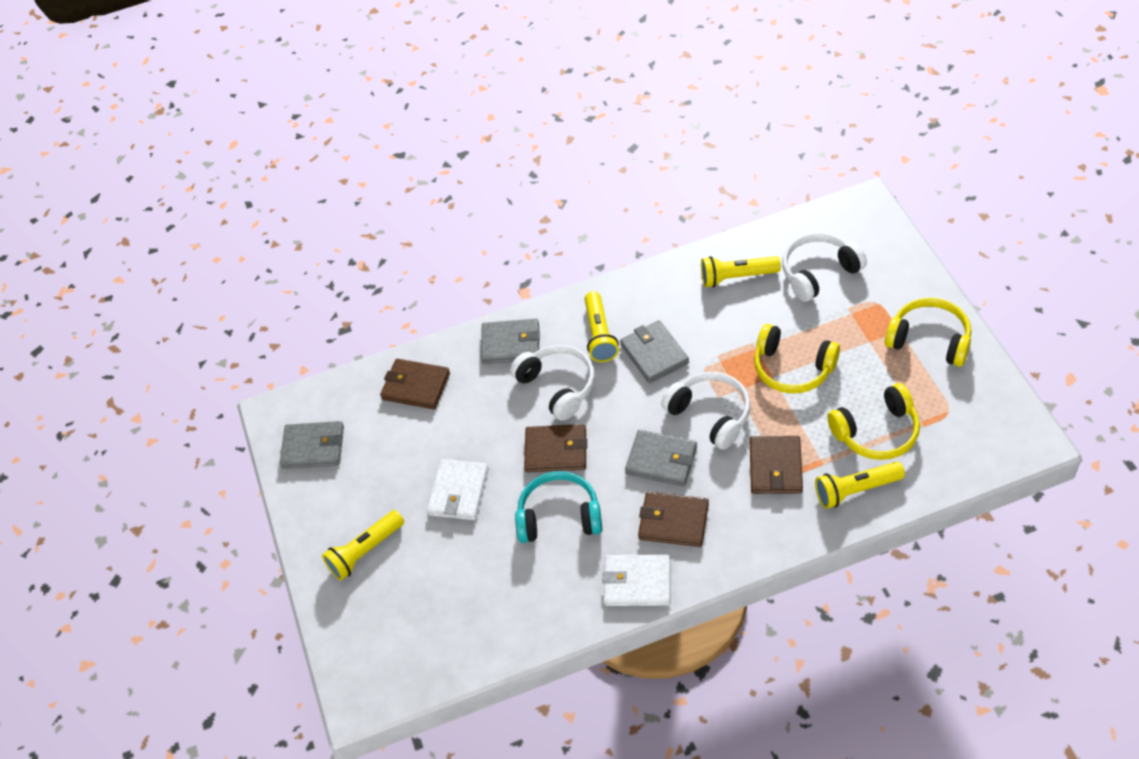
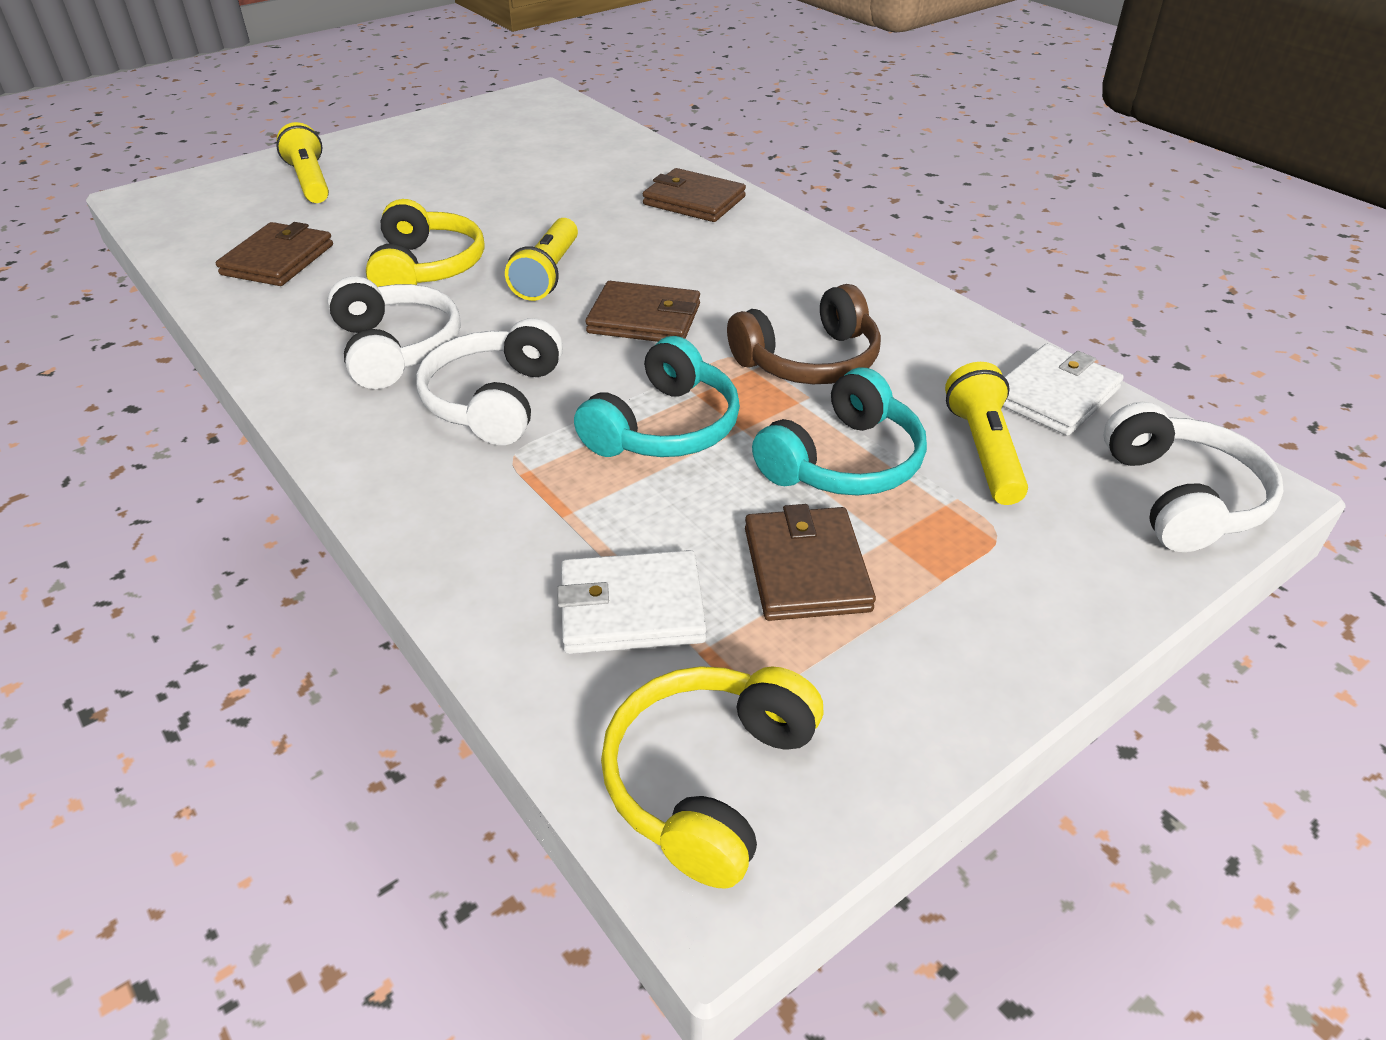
brown headphones: none = 0 -> [727,284,881,384] = 1
grey wallet: [279,421,344,469] [481,319,540,364] [620,320,689,383] [625,430,697,486] = 4 -> none = 0
turquoise headphones: [515,471,602,543] = 1 -> [574,336,740,457] [752,367,927,496] = 2
yellow flashlight: [322,510,404,581] [585,291,619,362] [701,256,781,287] [815,462,905,509] = 4 -> [276,122,329,203] [505,218,578,301] [945,362,1028,505] = 3
yellow headphones: [754,324,840,394] [827,383,920,460] [885,298,971,367] = 3 -> [366,199,484,287] [601,666,823,889] = 2

